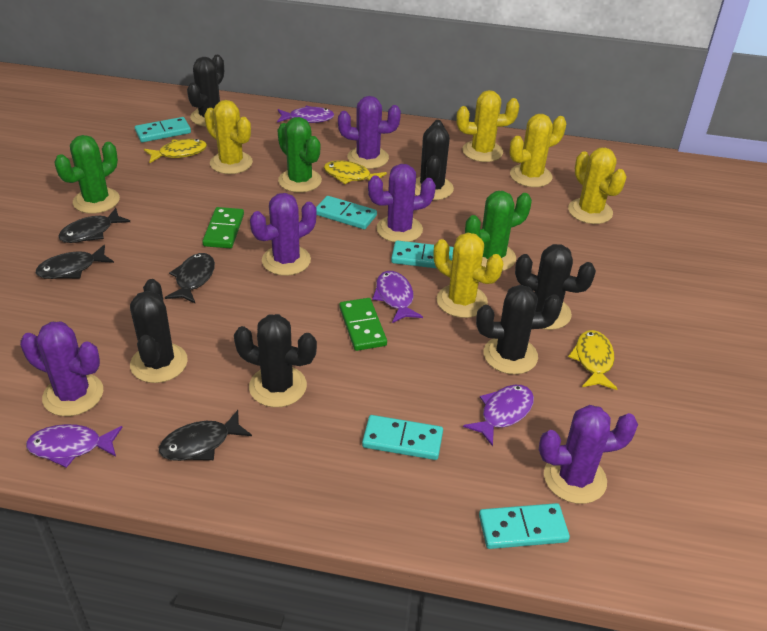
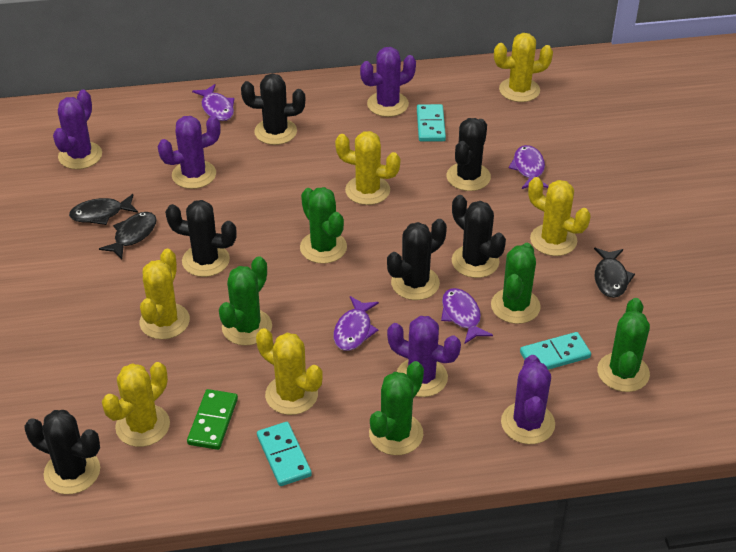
black fish: [36,245,114,279] [58,208,130,243] [159,410,252,461] [165,253,215,303] = 4 -> [69,194,138,225] [99,212,157,259] [594,248,635,298] = 3
green cactus: [55,135,120,214] [277,117,322,193] [465,191,532,271] = 3 -> [219,256,272,346] [300,187,347,264] [369,361,424,455] [491,243,541,324] [597,298,650,392] = 5
green domino: [202,207,244,248] [339,298,387,351] = 2 -> [187,389,238,450] = 1
turquoise domino: [135,117,191,142] [316,196,377,229] [362,415,443,460] [391,240,454,268] [479,503,570,549] = 5 -> [257,422,312,486] [417,104,446,142] [520,332,591,370] = 3
yellow cactus: [204,100,253,174] [434,232,503,318] [456,90,519,162] [510,114,566,187] [568,148,626,224] = 5 -> [102,362,170,447] [140,249,190,339] [256,328,323,415] [335,131,400,205] [494,33,553,102] [528,177,591,256] = 6
yellow fish: [144,139,207,163] [324,160,387,184] [568,330,618,390] = 3 -> none = 0

